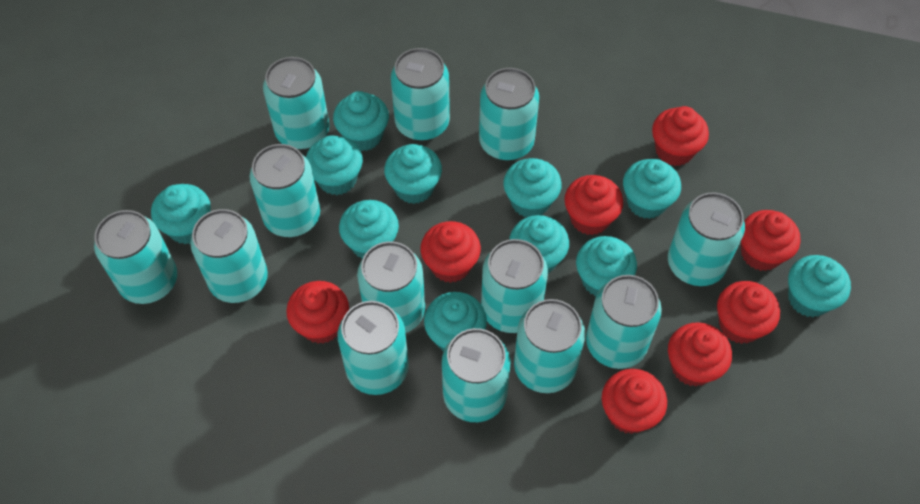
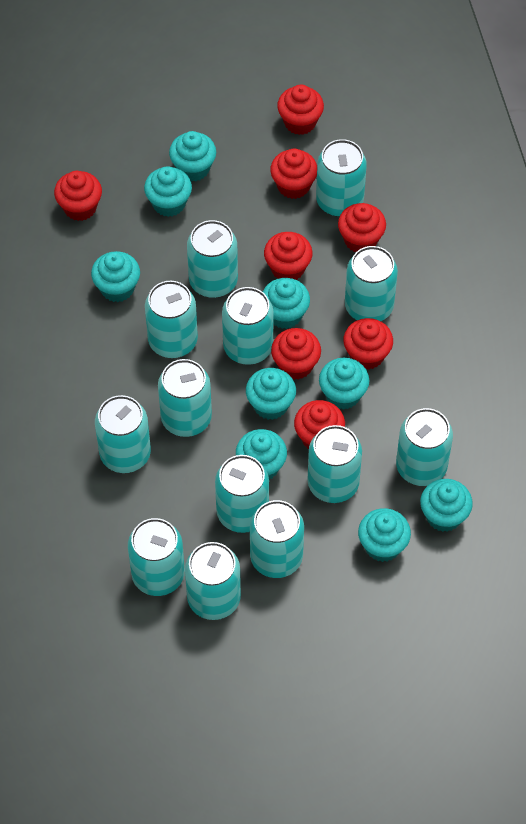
turquoise cupcake: [151,184,211,244] [306,135,363,195] [333,91,389,151] [339,200,399,259] [384,144,442,204] [424,292,487,351] [503,158,562,217] [509,215,569,274] [576,236,637,296] [623,159,681,219] [788,255,851,317] = 11 -> [91,251,140,302] [144,166,192,217] [169,131,216,181] [236,429,287,479] [246,368,296,420] [263,278,310,329] [319,358,369,410] [358,508,411,562] [420,479,473,532] = 9

